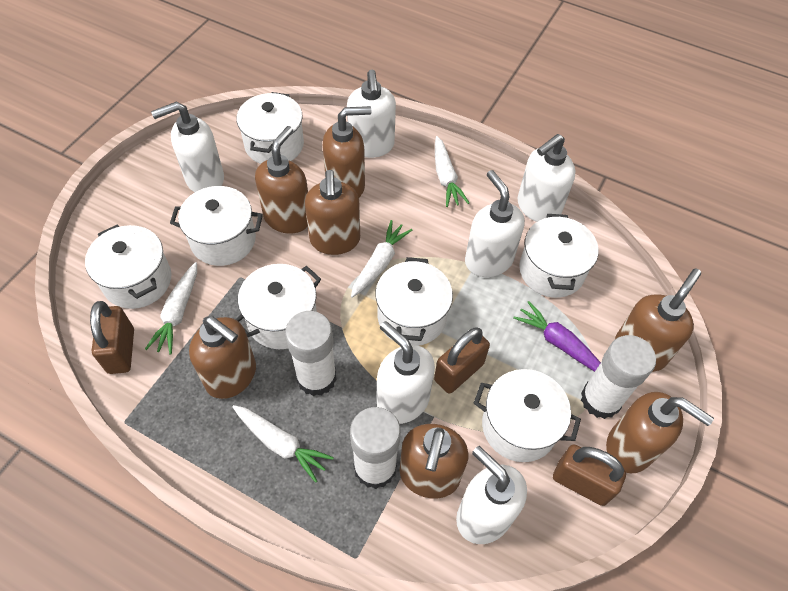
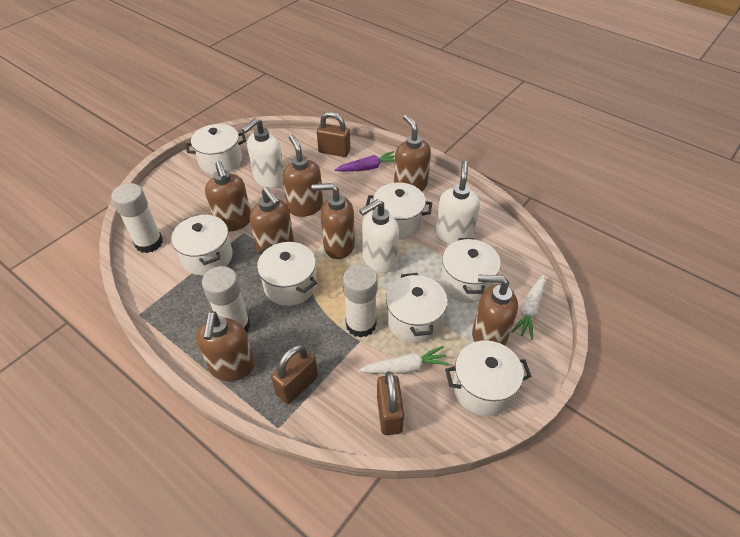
white carrot: [145,262,197,354] [232,405,334,483] [351,220,412,298] [435,136,469,207] = 4 -> [359,346,450,374] [511,275,545,340] = 2
white soap dispenser: [151,102,224,193] [347,70,396,158] [377,321,435,424] [456,446,527,544] [465,170,525,277] [518,134,575,222] = 6 -> [241,118,284,188] [359,199,399,273] [435,161,480,245] = 3

